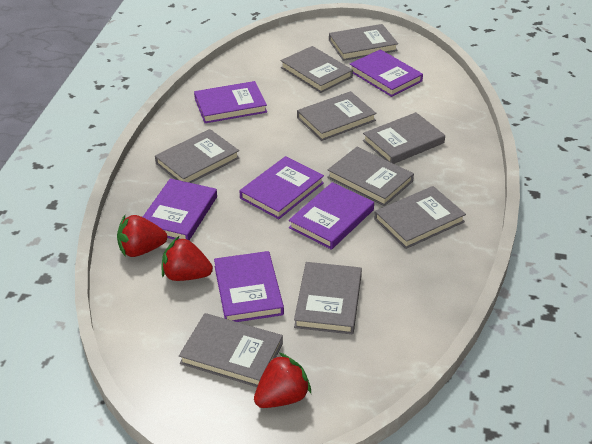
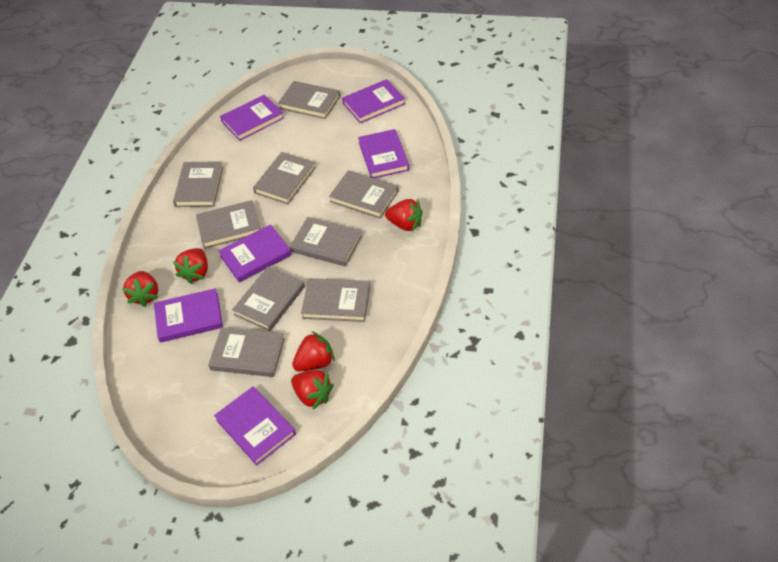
red strawberry: [117,215,167,257] [162,236,213,281] [254,353,311,408] = 3 -> [123,271,158,307] [173,248,208,284] [291,370,334,409] [292,331,335,371] [385,199,423,232] = 5

